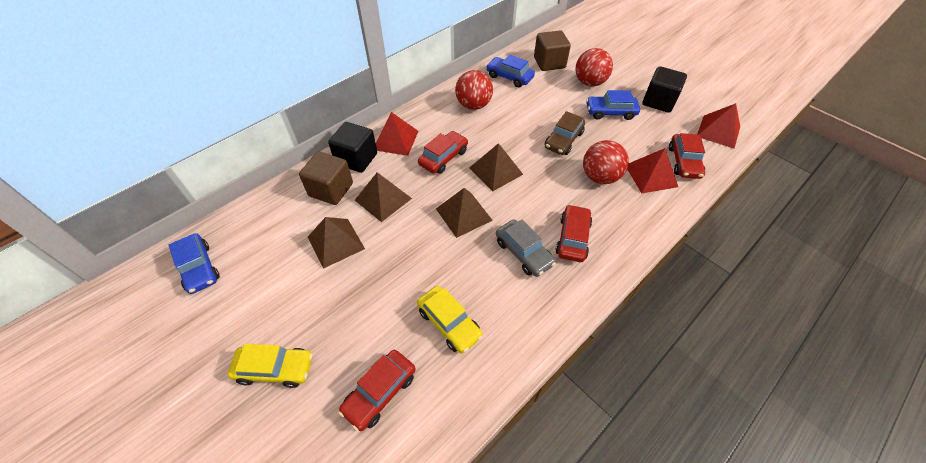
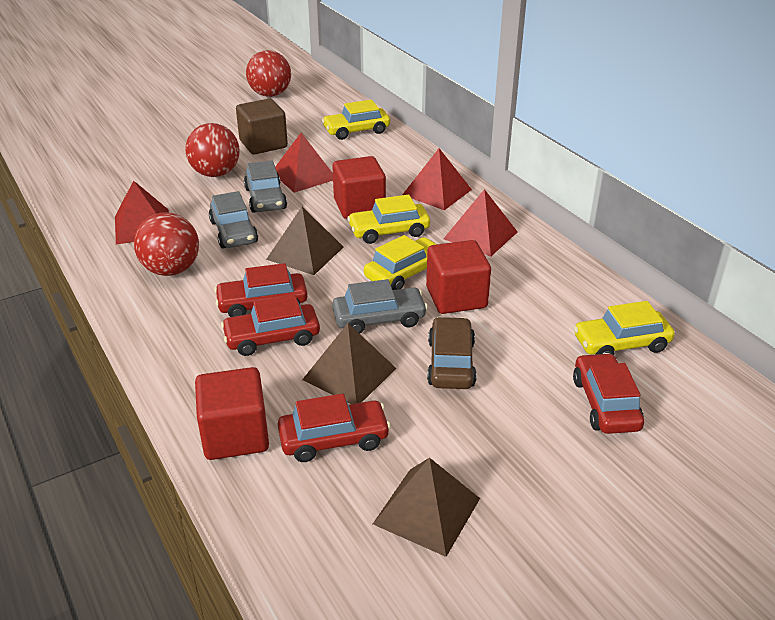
black cube: [328,122,377,173] [642,66,687,113] = 2 -> none = 0
blue car: [169,233,220,294] [486,55,535,87] [586,90,640,120] = 3 -> none = 0
brown cube: [299,151,353,205] [534,31,571,71] = 2 -> [236,99,288,155] = 1
brown pyramid: [308,217,365,269] [355,172,412,222] [436,188,493,238] [469,143,523,191] = 4 -> [266,207,344,275] [302,323,397,404] [373,458,480,557] = 3
grey car: [496,219,556,277] = 1 -> [209,191,258,248] [244,160,287,213] [332,279,428,334] = 3
red cube: none = 0 -> [195,367,269,460] [332,156,386,219] [426,240,491,314] = 3
red pyramid: [376,112,418,156] [627,148,678,193] [697,103,740,149] = 3 -> [115,180,169,244] [275,133,333,193] [402,148,472,210] [444,189,518,257] = 4
yellow car: [228,344,313,388] [417,286,483,353] = 2 -> [322,100,390,140] [347,194,430,244] [364,235,436,290] [573,301,675,355] = 4

